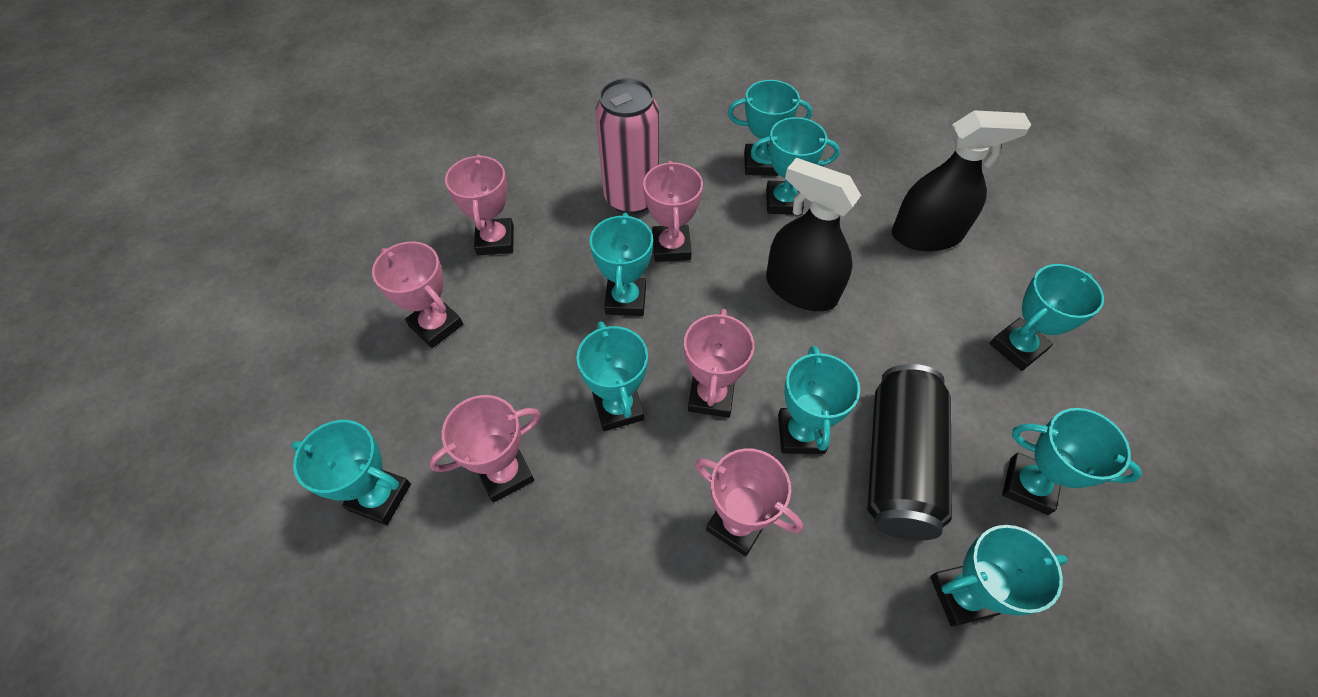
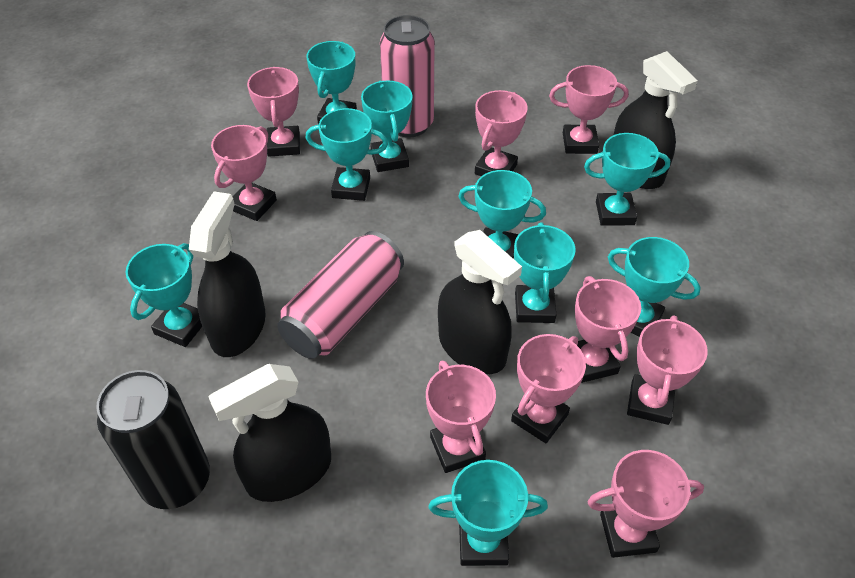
black spray bottle: [766,158,861,311] [892,110,1031,251] = 2 -> [189,191,266,357] [208,364,331,502] [438,230,522,374] [614,51,698,189] = 4
pink can: [595,78,659,215] = 1 -> [277,231,404,359] [380,15,435,138] = 2
pink trophy: [372,242,463,348] [429,395,541,503] [445,154,514,255] [643,161,703,262] [684,309,754,418] [695,448,803,556] = 6 -> [211,125,277,221] [247,67,300,157] [426,360,496,473] [475,90,528,176] [511,334,586,443] [549,65,629,154] [575,276,641,383] [587,450,704,558] [627,315,708,425] = 9

